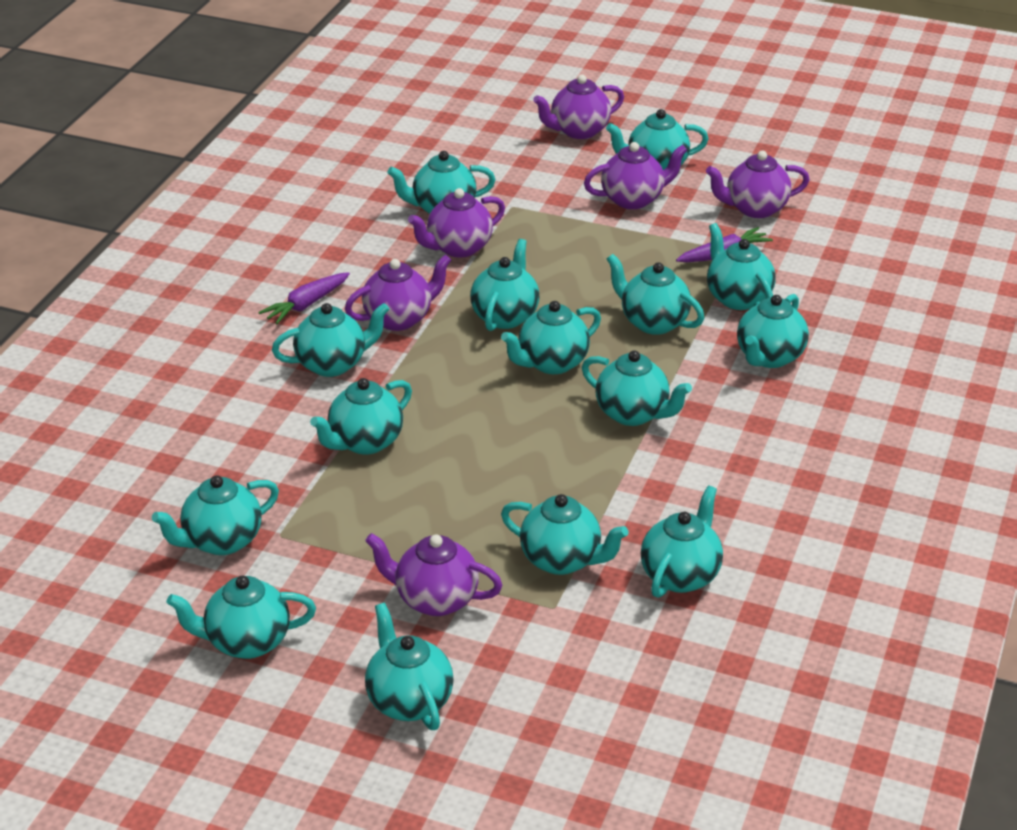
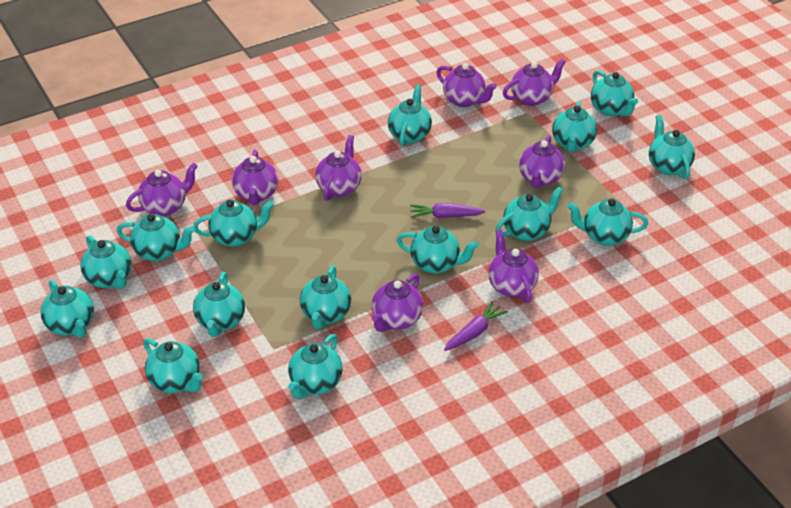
purple teapot: [345,254,451,331] [365,533,502,616] [408,188,505,257] [533,75,624,139] [584,142,687,209] [706,151,810,218] = 6 -> [126,163,198,216] [232,150,279,205] [315,135,362,201] [372,273,423,332] [436,63,497,107] [488,229,539,303] [503,59,566,106] [519,135,565,188] = 8

